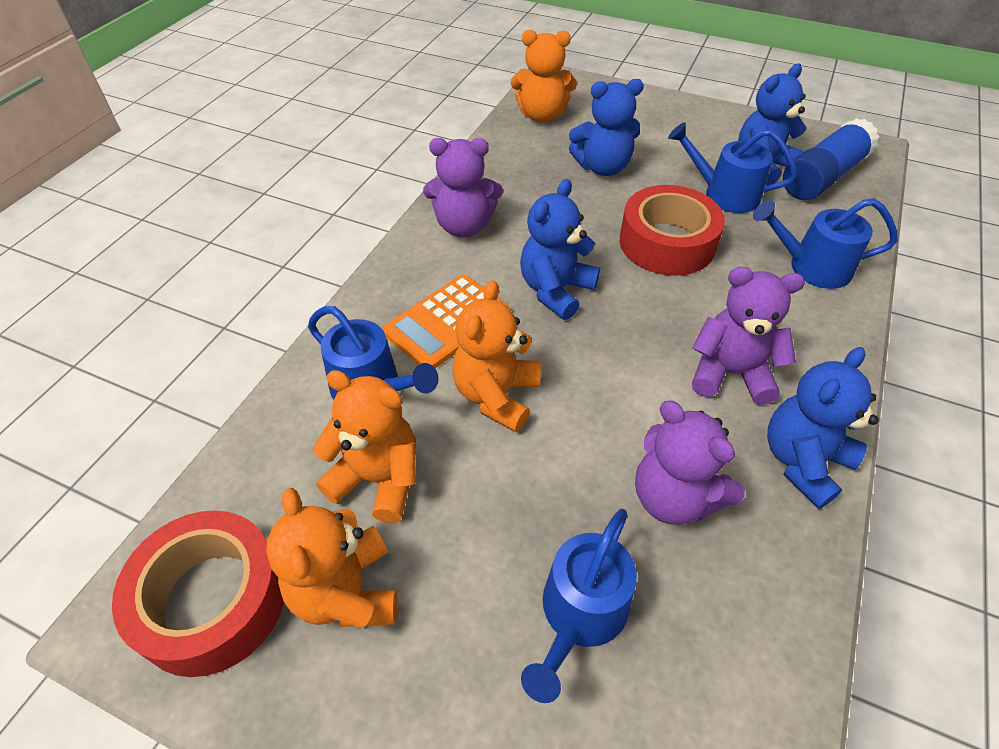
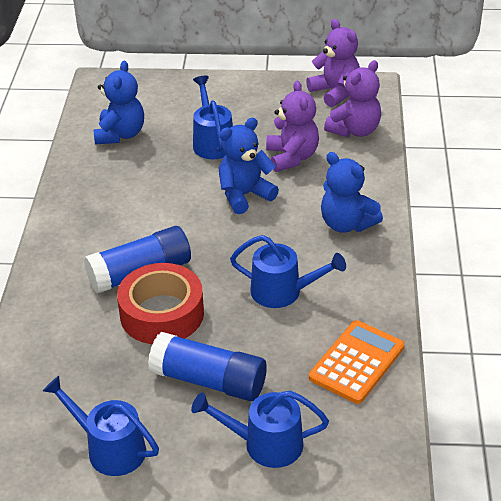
blue glue stick: [783,118,880,200] = 1 -> [84,226,191,294] [148,332,267,401] = 2
blue teddy bear: [520,179,600,320] [569,79,644,176] [738,64,807,185] [767,347,879,509] = 4 -> [94,61,144,145] [218,118,279,214] [321,152,383,233] = 3
orange teddy bear: [266,488,398,628] [313,370,416,523] [452,280,541,432] [511,30,577,122] = 4 -> none = 0
red tape: [112,510,284,677] [620,185,725,276] = 2 -> [117,263,204,344] = 1

